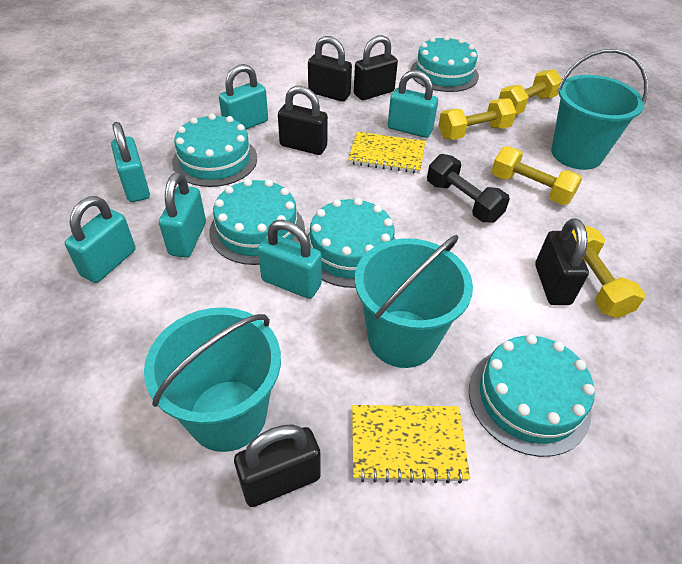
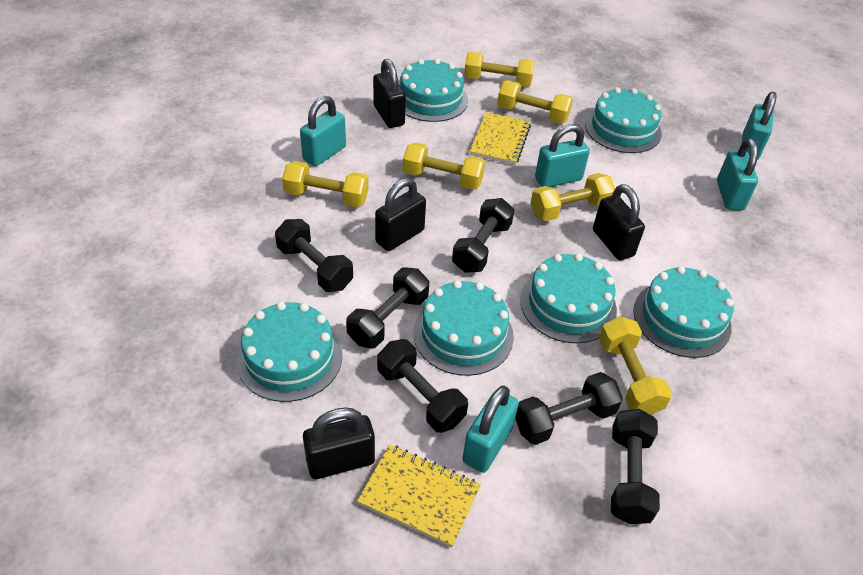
black dumbbell: [427,154,510,222] = 1 -> [275,219,353,292] [346,268,430,349] [377,339,468,433] [452,198,514,273] [515,372,623,445] [611,409,660,524] = 6
black padlock: [234,425,321,507] [278,86,328,155] [308,36,352,102] [354,35,398,100] [535,218,589,305] = 5 -> [303,407,375,479] [373,59,406,128] [375,178,426,251] [593,184,645,260] = 4
turquoise bucket: [144,307,281,452] [355,235,473,368] [551,49,648,170] = 3 -> none = 0
turquoise cake: [172,114,257,187] [209,179,305,265] [307,198,395,288] [410,35,479,92] [469,334,595,457] = 5 -> [236,302,342,402] [400,59,468,122] [414,280,514,376] [520,254,617,343] [585,87,662,153] [633,266,733,358] = 6
turquoise padlock: [65,196,136,283] [111,122,150,202] [159,172,206,258] [219,64,268,130] [258,220,322,299] [388,70,438,138] = 6 -> [300,96,346,166] [462,386,519,473] [535,124,590,187] [717,138,758,210] [741,92,776,160] = 5
yellow dumbbell: [438,99,516,140] [491,146,582,205] [499,69,562,115] [572,225,645,318] = 4 -> [282,161,369,207] [403,142,485,190] [464,51,535,87] [497,80,573,124] [531,173,615,221] [599,316,672,415] = 6

